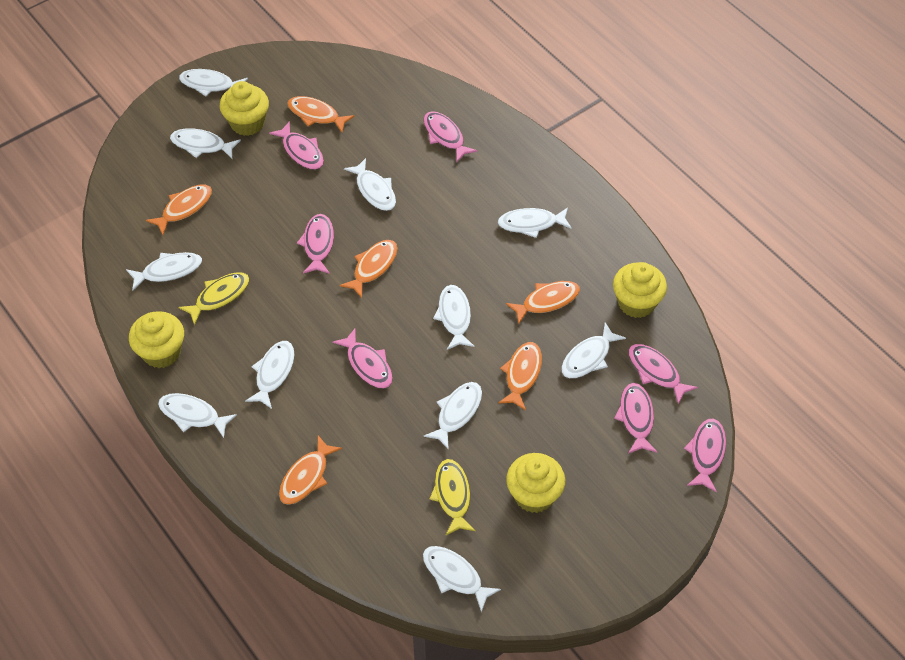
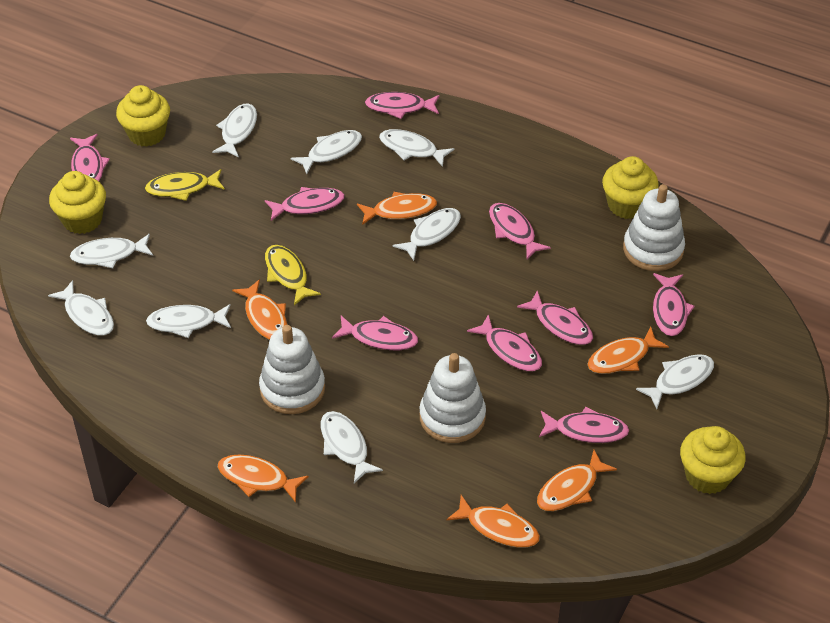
pink fish: [269,121,324,170] [297,214,334,274] [332,329,393,389] [424,111,478,162] [614,383,657,454] [629,344,698,404] [684,419,726,492] = 7 -> [70,134,110,181] [265,187,345,221] [332,316,418,350] [365,92,440,119] [467,314,542,371] [489,203,551,259] [517,291,593,345] [539,407,629,443] [653,273,695,336] = 9
white fish: [126,252,202,291] [158,393,237,438] [170,129,241,159] [179,69,248,97] [245,341,294,409] [344,158,396,211] [423,546,501,613] [424,382,482,450] [433,285,475,350] [498,207,572,238] [561,323,626,378] = 11 -> [48,280,114,336] [70,234,153,268] [146,304,231,338] [212,104,257,158] [290,130,362,174] [321,411,383,483] [379,129,455,167] [393,208,461,261] [636,354,714,409] = 9
white stacking toy: none = 0 -> [259,325,325,414] [419,353,486,443] [623,184,685,271] = 3

